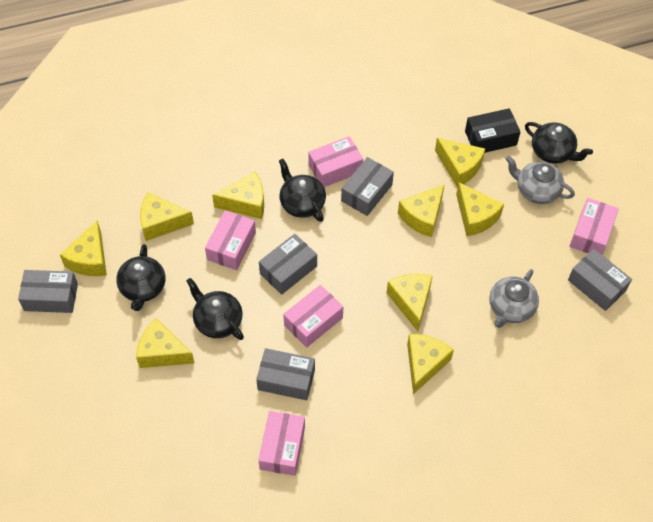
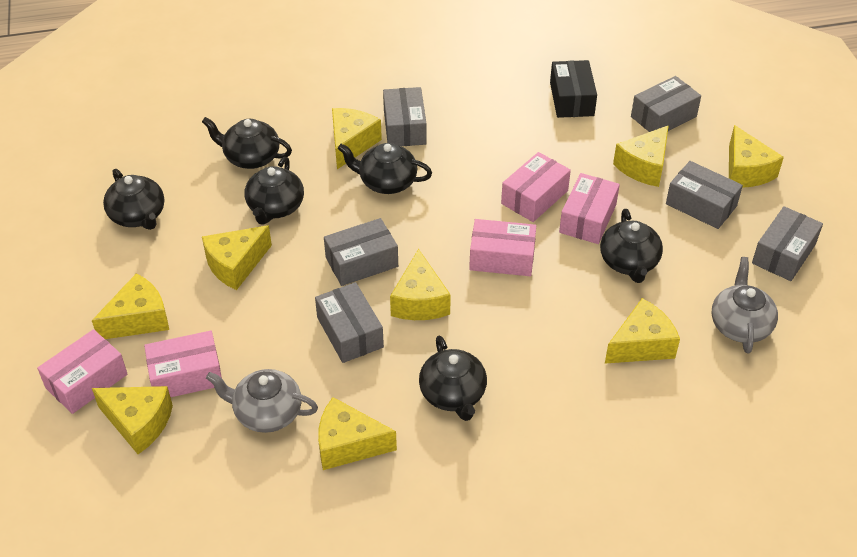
black teapot: [116,244,166,311] [186,278,244,340] [279,159,326,222] [525,122,593,164] = 4 -> [103,169,164,230] [202,117,292,169] [245,157,304,225] [338,143,432,194] [419,336,487,421] [600,209,663,283] = 6
grey box: [18,270,78,313] [256,348,315,400] [259,234,317,295] [341,157,394,216] [568,249,632,311] = 5 -> [315,282,384,363] [324,218,398,286] [383,87,427,146] [631,76,701,132] [666,161,743,229] [752,206,823,281] = 6

